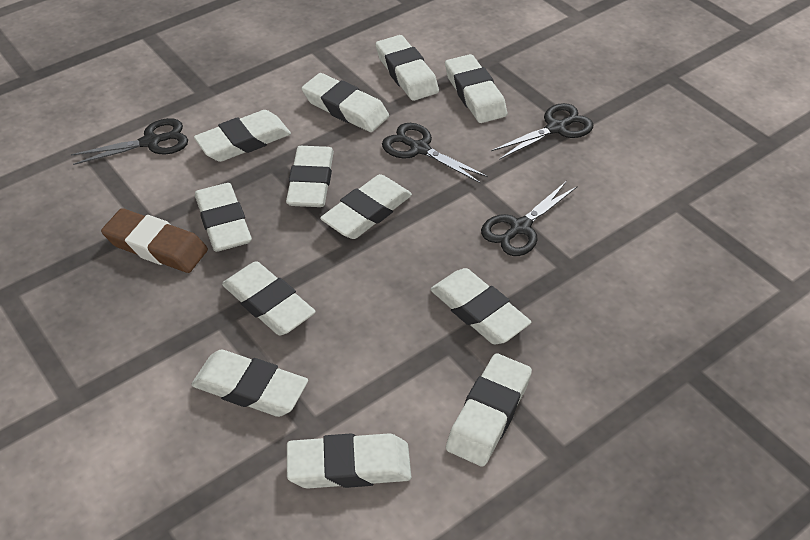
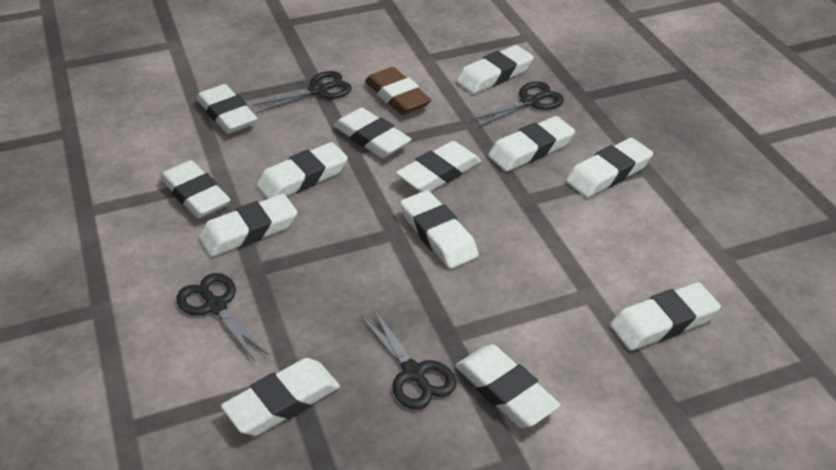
white eraser: [191,350,308,417] [194,110,291,162] [195,183,252,252] [222,261,316,336] [286,146,334,207] [287,433,411,489] [302,73,389,132] [320,174,412,239] [376,35,439,101] [430,268,531,344] [445,54,507,123] [446,354,532,467] = 12 -> [160,160,230,218] [196,84,258,134] [199,194,297,257] [221,358,340,436] [256,142,348,199] [334,108,412,158] [396,141,481,192] [400,190,479,269] [455,344,560,428] [456,45,534,94] [488,116,575,171] [566,138,653,197] [610,282,721,350] = 13

